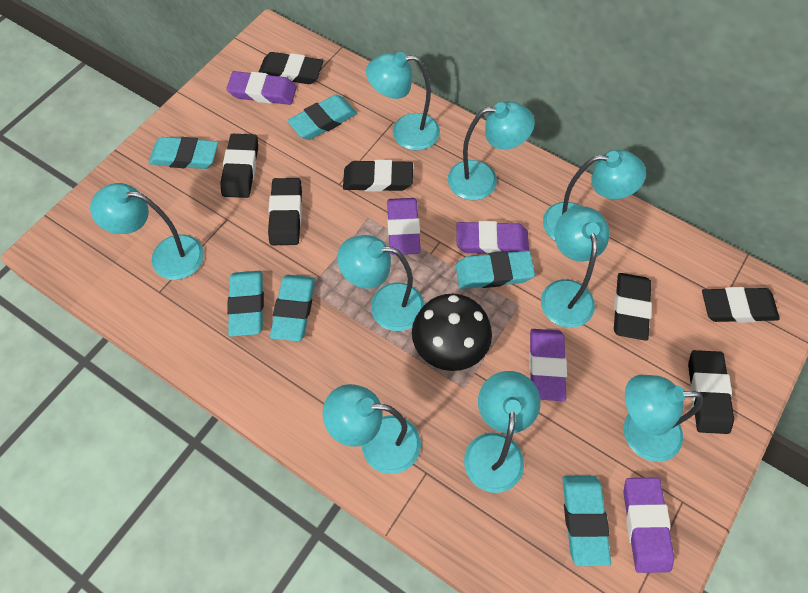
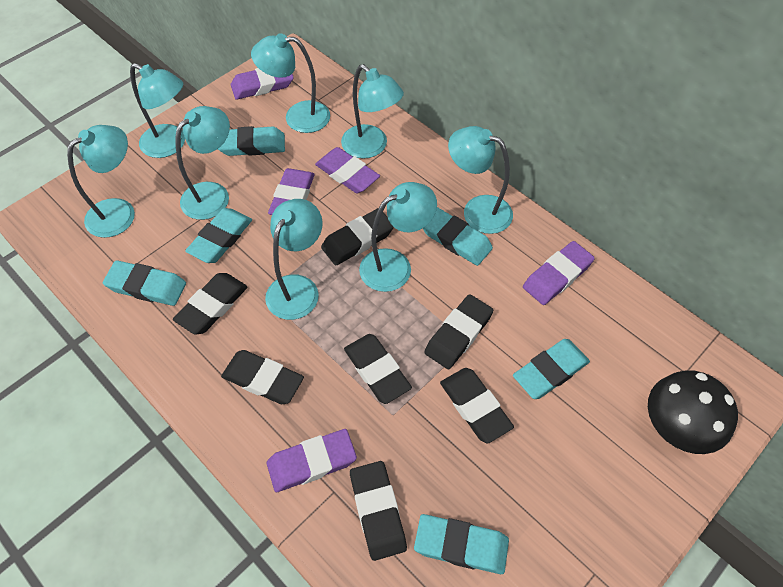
turquoise lamp: [90,183,204,280] [323,384,421,474] [337,235,425,331] [366,52,440,151] [448,101,535,200] [464,371,541,493] [541,206,609,328] [543,150,646,240] [624,375,703,462] = 9 -> [67,125,135,238] [130,63,185,158] [176,106,230,220] [251,33,330,133] [265,199,323,320] [341,64,404,159] [359,182,437,292] [448,126,513,234] = 8

